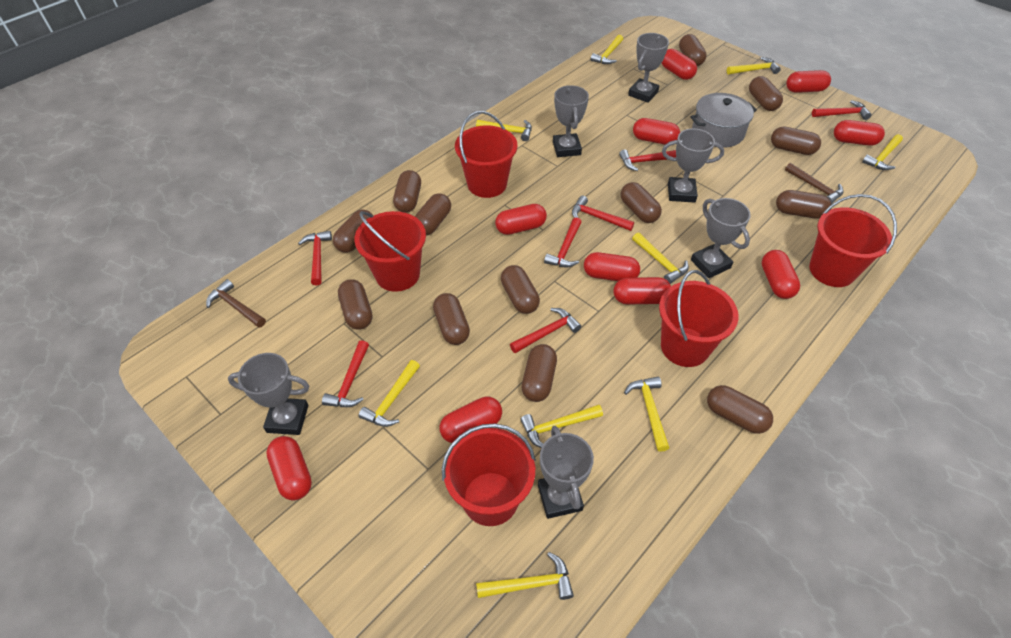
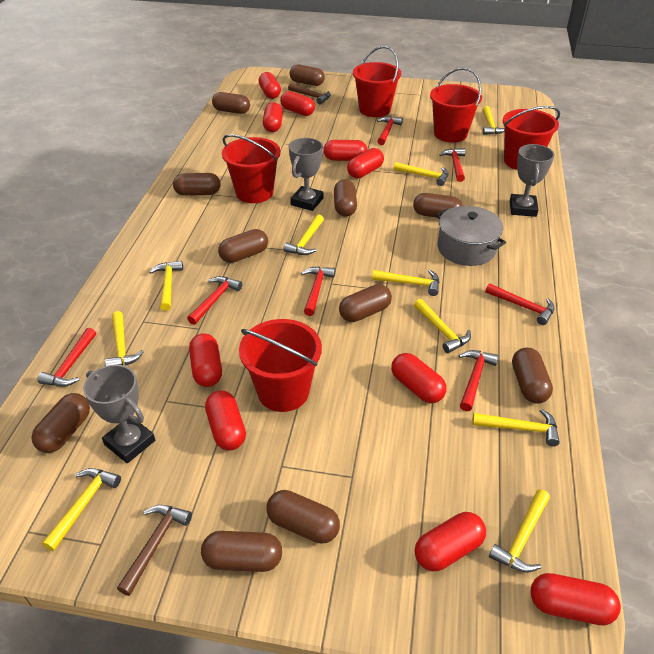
brown capsule: [333,209,373,253] [338,279,372,330] [393,170,421,213] [415,193,451,236] [433,293,470,345] [501,265,540,314] [522,344,557,402] [621,182,662,223] [679,34,707,66] [707,385,773,434] [749,76,783,111] [771,127,821,155] [776,190,831,219] = 13 -> [31,393,90,453] [173,173,220,196] [201,531,282,572] [212,92,250,114] [218,229,268,263] [266,490,340,544] [290,65,325,86] [334,179,357,217] [339,284,392,322] [413,193,463,218] [512,348,553,404] = 11
grey trophy: [228,353,309,435] [538,426,594,519] [553,85,589,157] [628,33,669,103] [662,128,724,203] [691,198,751,278] = 6 -> [83,365,155,463] [289,138,323,211] [510,144,554,217] = 3
yellow hammer: [359,360,420,427] [476,120,532,141] [476,552,574,600] [520,405,603,448] [591,35,623,64] [624,377,669,452] [632,233,689,284] [727,57,781,75] [862,134,903,170] = 9 -> [42,468,121,551] [105,311,144,366] [149,261,183,311] [283,214,324,255] [372,270,440,296] [394,162,449,186] [414,299,471,353] [472,409,560,447] [483,106,505,135] [489,489,550,573] = 10

